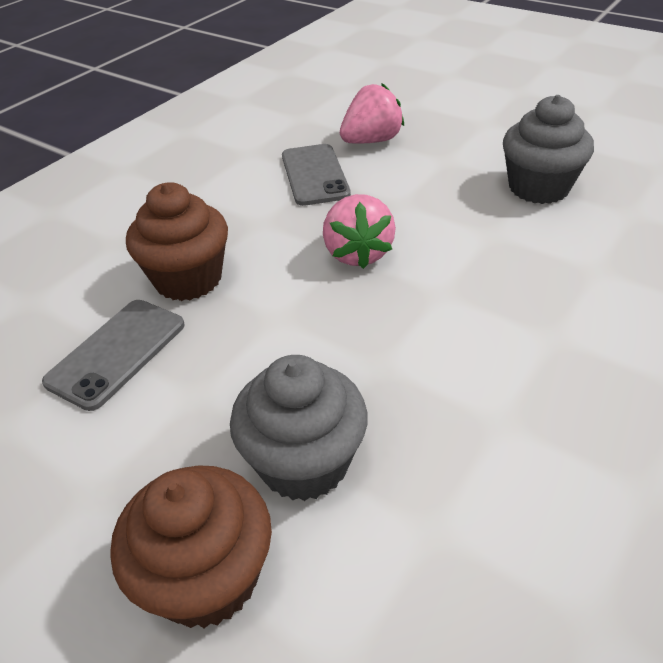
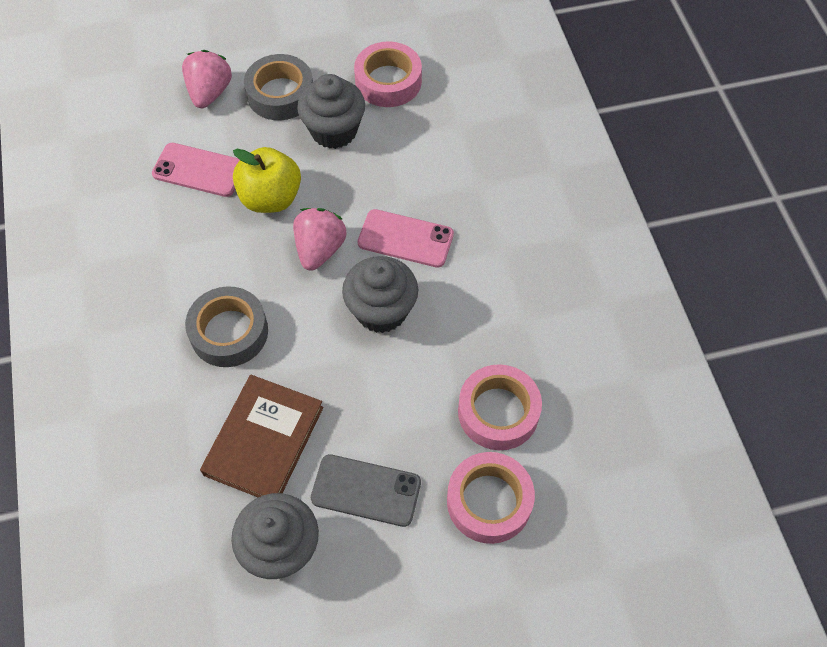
brown book: none = 0 -> [200,375,323,497] = 1
brown cupcake: [110,465,272,628] [126,182,228,301] = 2 -> none = 0
grey cupcake: [230,355,368,501] [503,95,594,204] = 2 -> [231,493,319,579] [297,74,365,149] [342,256,418,333] = 3
grey phone: [42,300,185,411] [282,144,351,206] = 2 -> [311,454,421,527] = 1
grey tape: none = 0 -> [185,286,268,367] [244,54,313,120] = 2
pink phone: none = 0 -> [152,143,240,197] [358,209,454,268] = 2
pink tape: none = 0 -> [354,41,422,107] [447,452,535,544] [458,364,542,450] = 3
yellow apple: none = 0 -> [233,147,301,213] = 1

